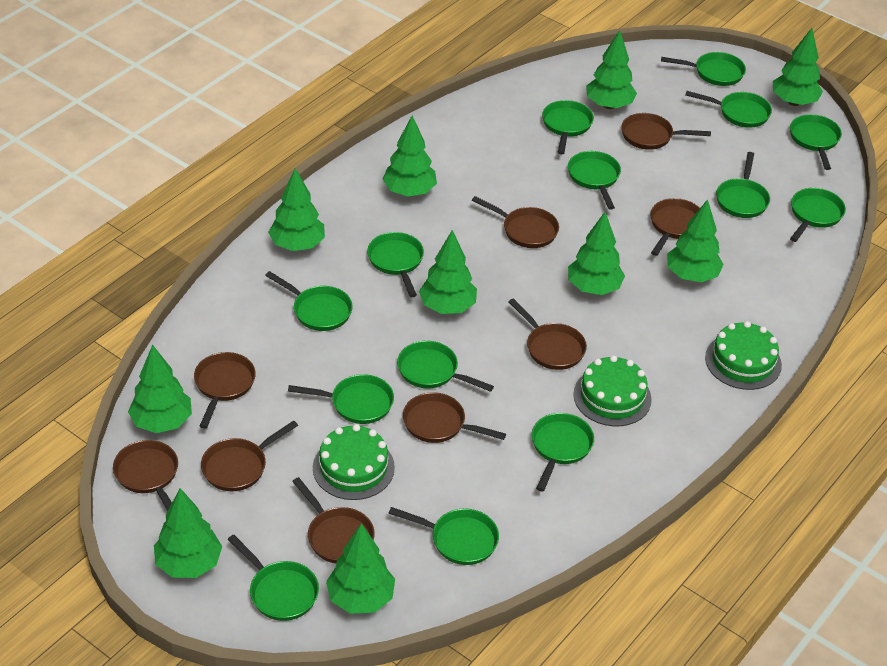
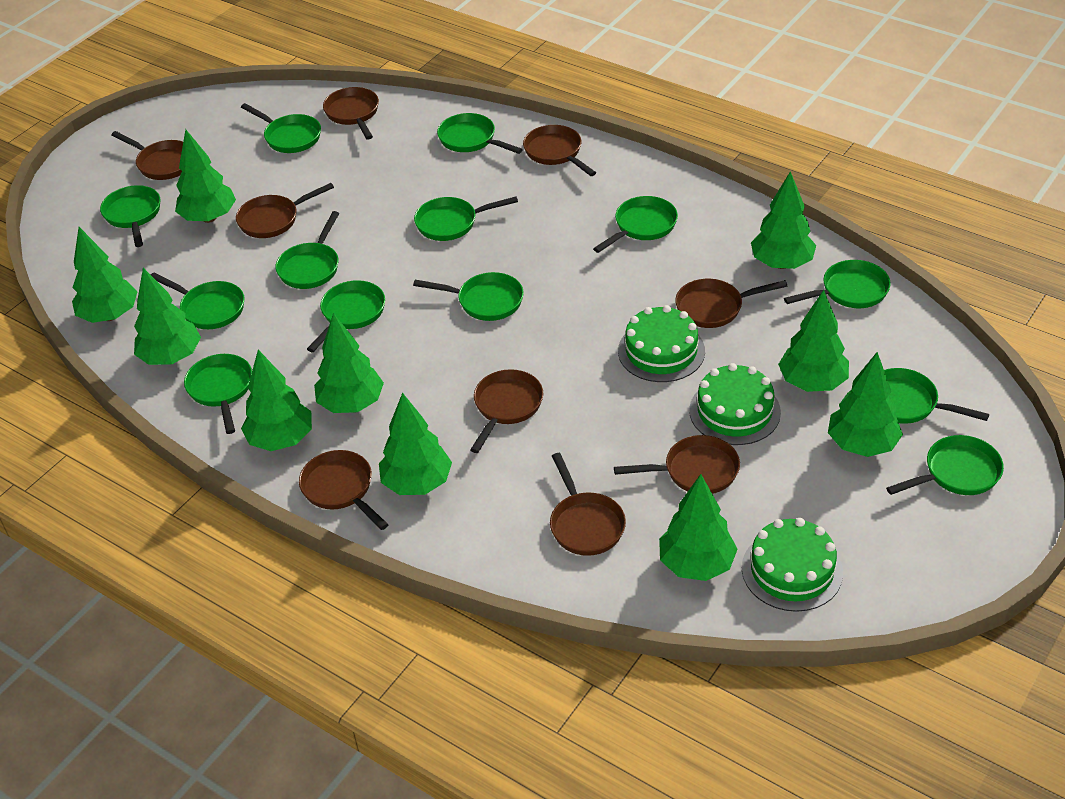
green pan: [228,534,319,621] [265,271,353,331] [288,374,394,424] [367,232,424,297] [389,507,499,565] [397,341,494,392] [532,413,594,491] [542,100,594,154] [568,151,621,210] [661,52,746,86] [685,91,772,128] [716,152,770,218] [790,114,842,170] [790,188,846,242] = 14 -> [100,185,161,247] [151,273,245,329] [184,354,252,434] [241,103,321,153] [275,211,340,289] [307,280,385,352] [413,272,524,321] [414,196,518,241] [437,113,523,154] [593,196,678,253] [784,260,891,308] [884,368,989,424] [886,435,1004,495] = 13

